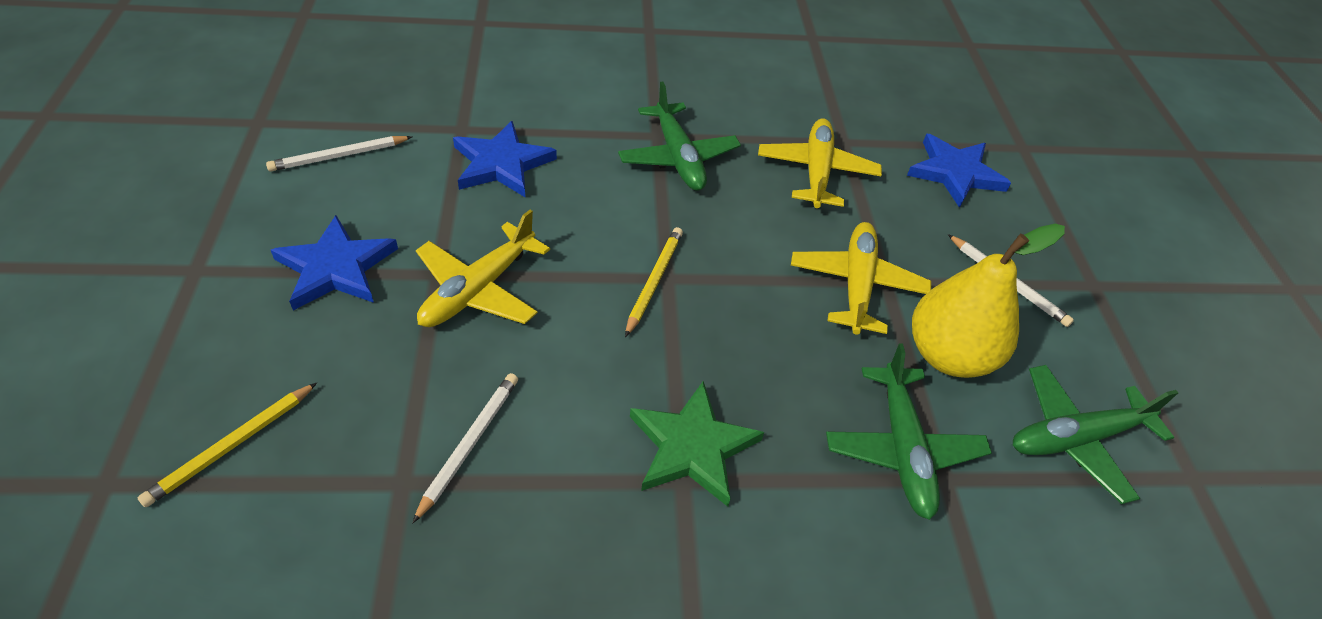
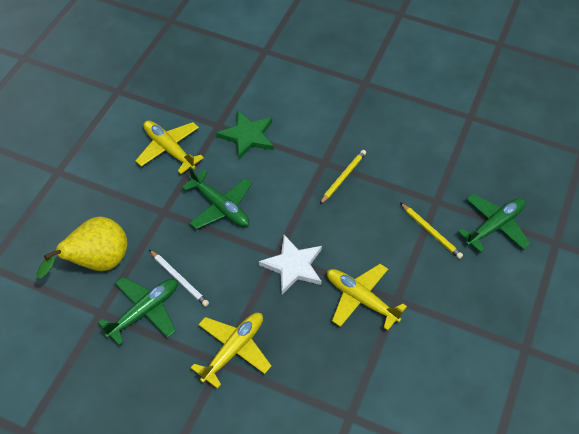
blue star: [271,215,398,310] [453,121,557,197] [907,134,1011,208] = 3 -> none = 0
white pencil: [266,136,412,172] [413,373,518,523] [948,234,1074,327] = 3 -> [149,250,209,307] = 1
white star: none = 0 -> [259,235,322,294] = 1

